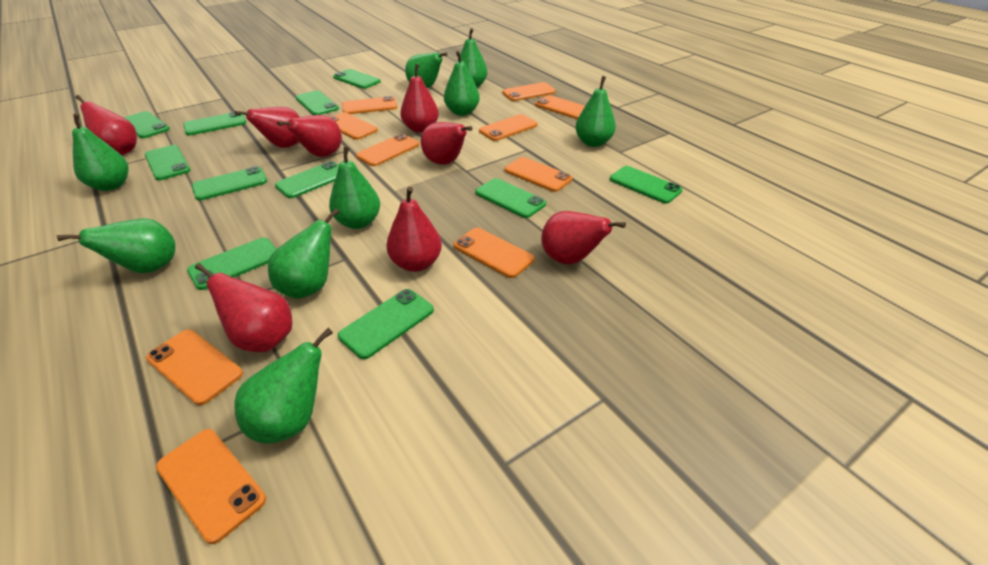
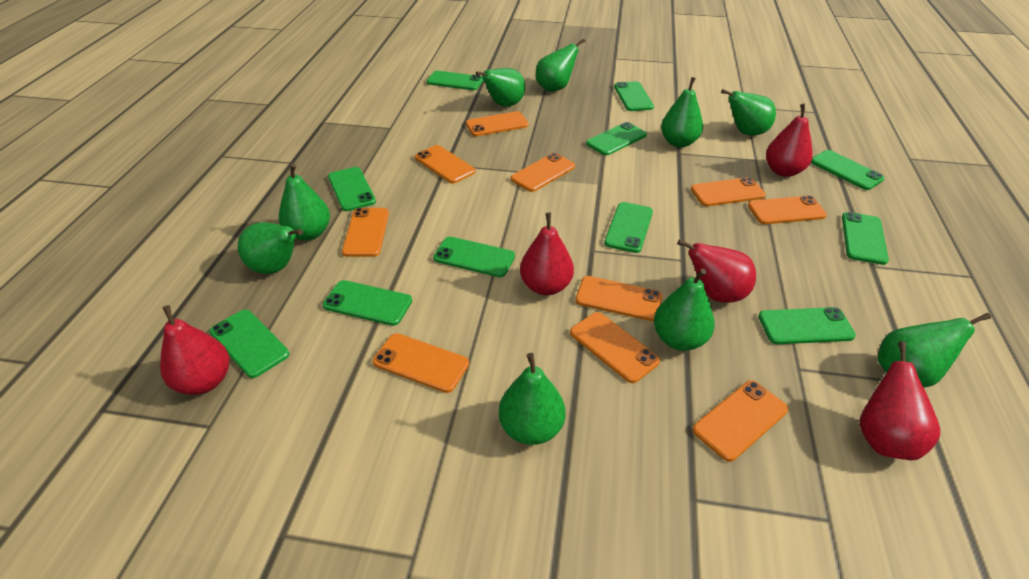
red pear: [75,95,137,155] [195,263,292,352] [235,107,300,148] [277,115,342,157] [386,187,442,272] [400,64,439,133] [421,122,473,165] [541,211,626,265] = 8 -> [160,305,229,395] [520,212,574,296] [677,239,756,303] [766,104,813,177] [860,341,940,460] = 5

